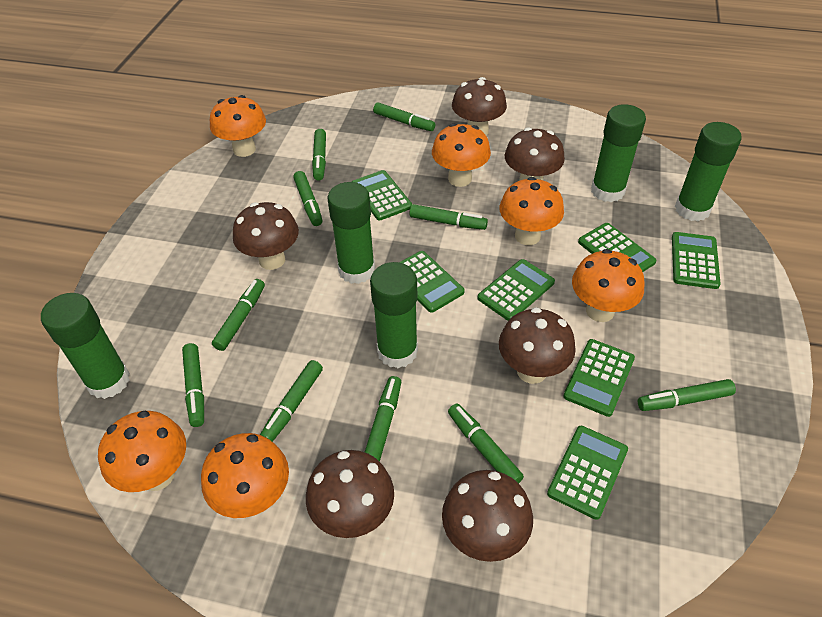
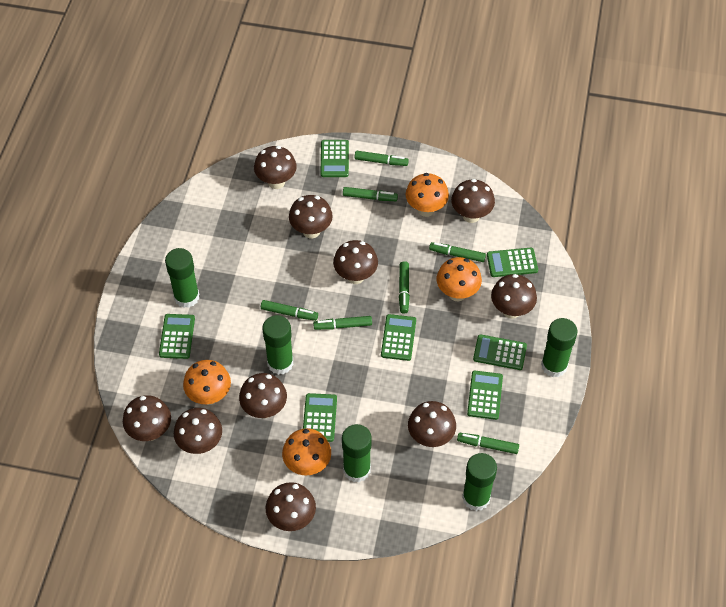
brown mushroom: [233,202,299,270] [306,450,394,538] [442,470,533,562] [452,77,507,136] [499,307,576,384] [505,127,565,181] = 6 -> [123,395,171,441] [174,408,222,454] [239,373,287,418] [254,146,297,189] [266,482,316,531] [289,195,333,238] [333,240,378,284] [408,401,456,447] [451,179,495,223] [491,274,537,319] = 10
green marker: [182,343,204,427] [212,279,265,351] [260,360,323,442] [293,171,322,226] [312,129,326,181] [365,376,401,462] [373,102,436,131] [409,204,488,230] [448,403,524,483] [638,379,736,411] = 10 -> [261,300,318,321] [313,316,372,330] [343,187,398,201] [354,151,409,166] [399,261,410,314] [429,242,486,262] [457,433,519,454] = 7
orange mushroom: [98,411,186,492] [201,433,289,518] [210,95,266,157] [432,123,491,187] [500,177,564,245] [572,249,645,322] = 6 -> [183,360,231,405] [282,428,331,475] [405,173,449,217] [436,257,482,301] = 4

